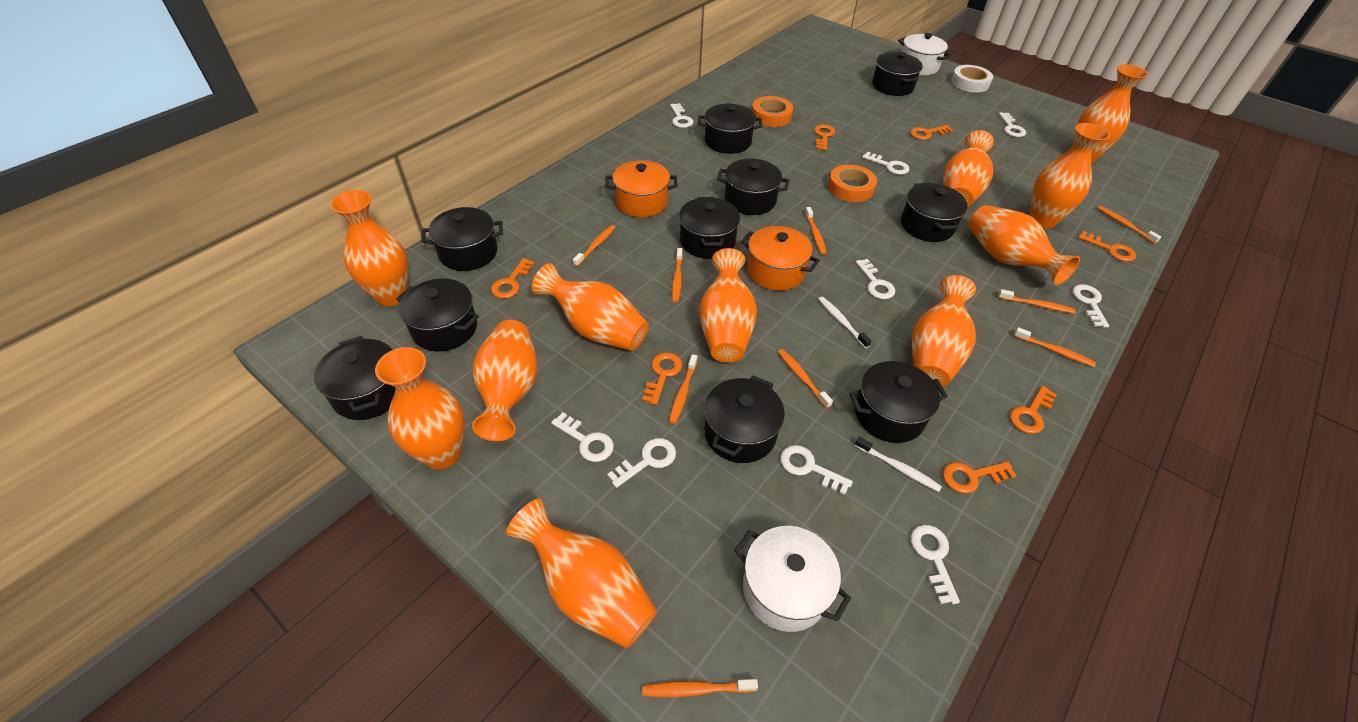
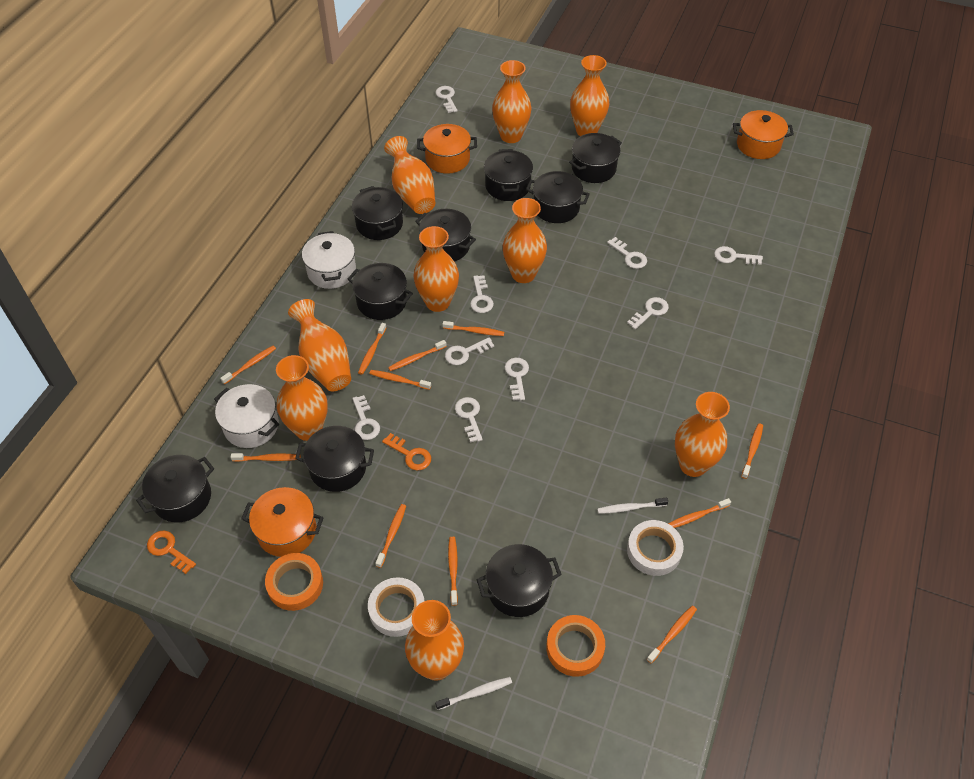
black pot: [314,336,396,420] [396,279,479,351] [421,207,503,271] [679,197,740,259] [698,104,762,154] [704,375,785,463] [717,159,789,215] [849,361,948,443] [872,52,923,96] [901,183,968,242] = 10 -> [136,455,214,522] [295,426,374,492] [348,263,413,320] [352,186,403,240] [415,209,476,262] [476,544,562,617] [484,149,533,201] [526,171,590,223] [569,133,622,183] = 9
orange key: [491,258,535,299] [642,352,683,405] [814,124,835,150] [910,125,953,140] [943,462,1016,493] [1010,386,1057,434] [1078,231,1136,262] = 7 -> [147,531,196,574] [382,433,431,471] = 2
orange pot: [605,160,678,218] [741,226,820,291] = 2 -> [241,487,324,557] [417,124,477,174] [733,110,794,159] = 3
orange toothbrush: [573,225,616,267] [642,679,758,697] [669,354,697,424] [672,248,683,302] [778,349,833,408] [805,207,827,255] [998,289,1076,314] [1014,327,1096,367] [1098,206,1161,244] = 9 -> [220,346,276,384] [231,453,301,462] [358,323,387,375] [369,370,431,390] [376,504,406,568] [388,340,447,371] [443,321,504,336] [448,537,458,606] [647,606,697,664] [668,498,731,528] [741,424,763,479] = 11
orange vase: [330,190,408,306] [375,347,465,470] [472,320,537,441] [506,499,657,648] [532,263,649,351] [699,248,757,362] [912,275,976,387] [943,130,994,207] [969,205,1080,285] [1029,123,1110,228] [1073,64,1148,163] = 11 -> [276,355,328,441] [288,299,351,391] [384,136,435,214] [405,600,464,681] [413,226,459,312] [492,60,531,143] [503,198,547,283] [570,55,609,136] [675,392,730,477] = 9
white tape: [951,65,993,93] = 1 -> [368,577,424,637] [627,520,684,576] = 2

